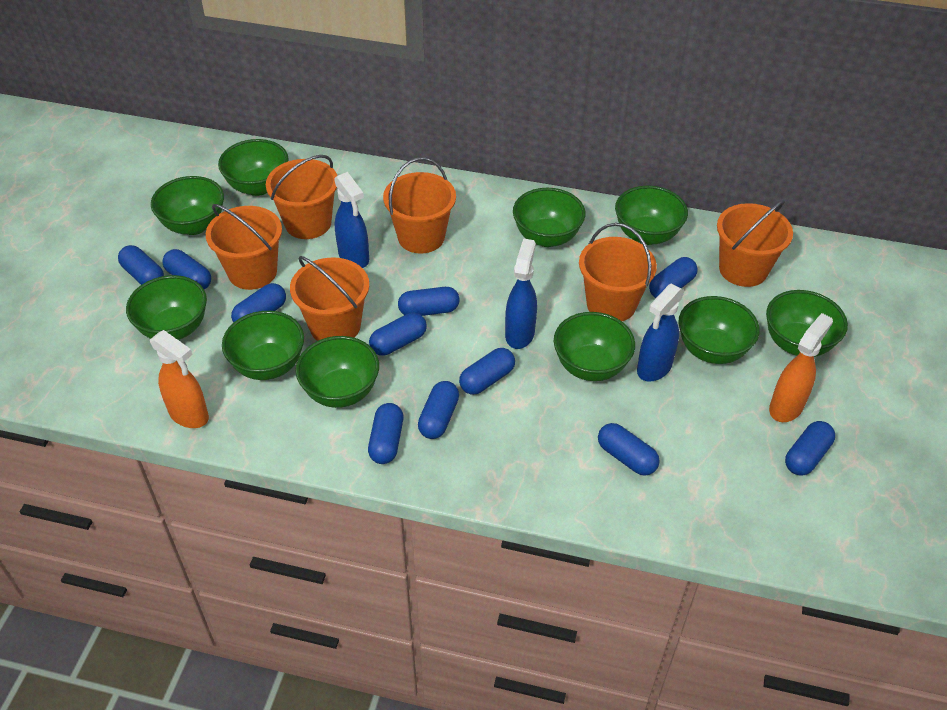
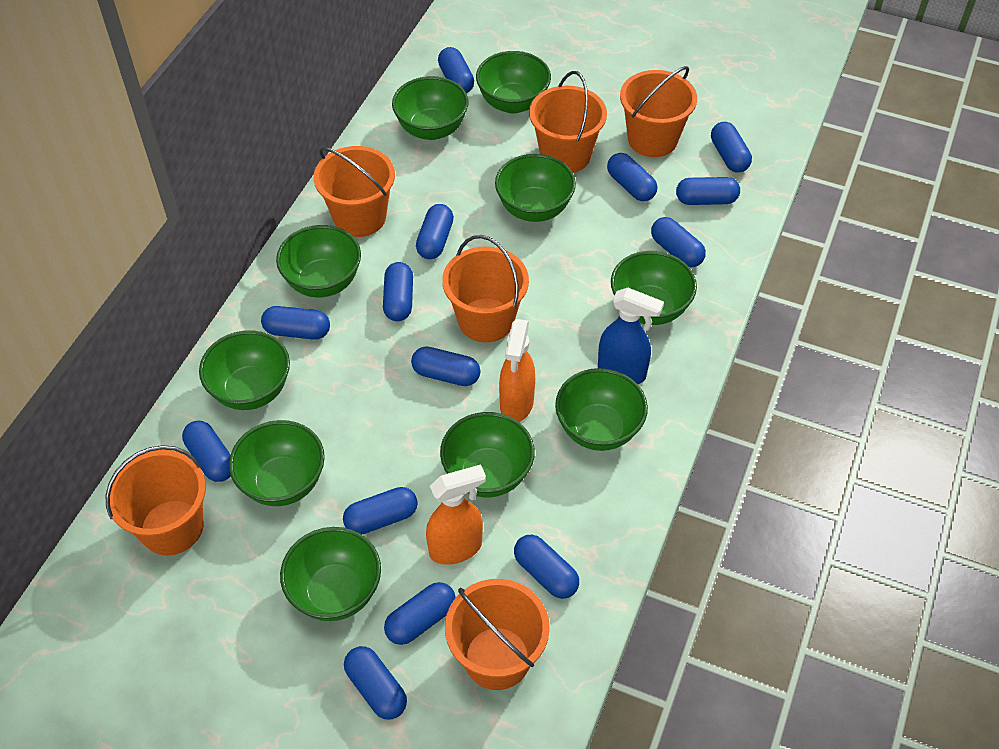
blue capsule: [118,245,164,285] [162,249,211,289] [231,283,286,323] [368,403,404,464] [369,313,427,356] [398,287,459,316] [418,381,459,439] [459,348,515,395] [598,423,660,476] [649,257,698,298] [785,421,835,476] = 11 -> [182,421,231,482] [261,306,330,340] [343,487,418,534] [344,646,407,720] [383,262,413,321] [384,582,456,645] [411,346,480,386] [416,204,454,259] [438,47,474,93] [514,535,579,599] [607,153,657,201] [651,217,706,267] [676,177,740,205] [711,122,752,173] = 14
blue spray bottle: [334,172,369,268] [505,238,537,349] [637,284,685,381] = 3 -> [598,288,664,384] = 1

